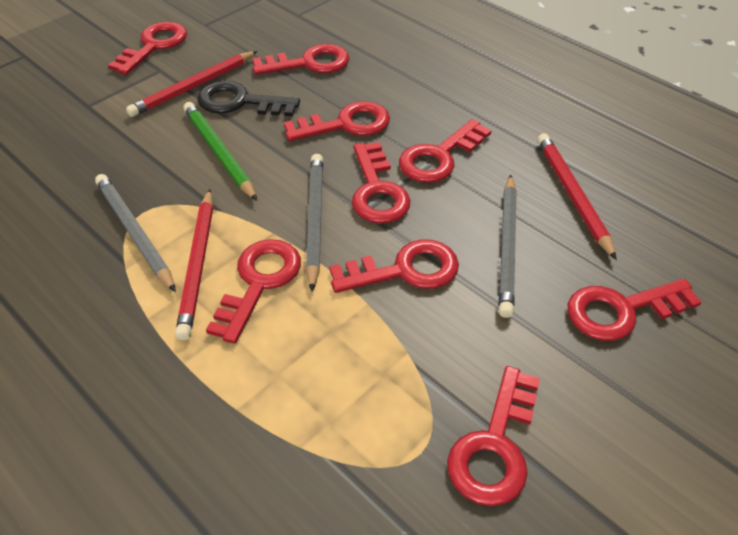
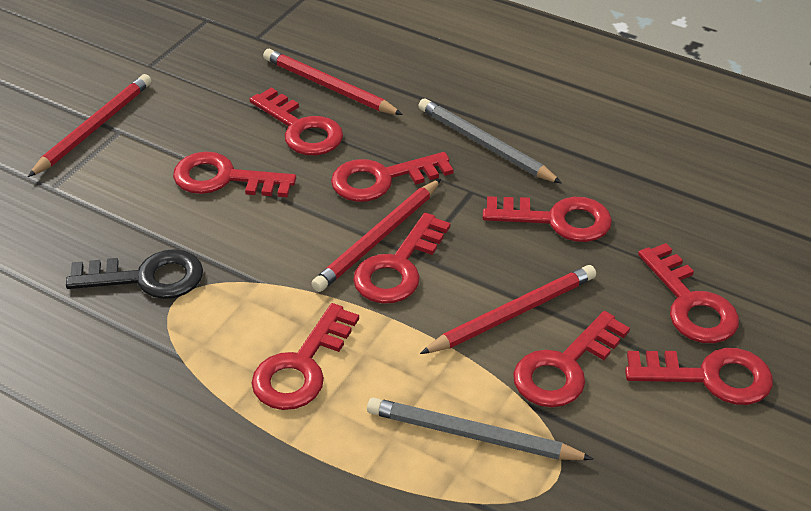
green pencil: [183,102,257,201] = 1 -> none = 0
grey pencil: [95,174,176,292] [306,154,323,292] [499,174,517,318] = 3 -> [367,398,594,460] [418,98,562,184] = 2
red pencil: [126,51,257,117] [175,189,213,340] [537,133,617,260] = 3 -> [28,74,152,177] [263,49,403,115] [311,179,441,292] [420,265,596,354] = 4

